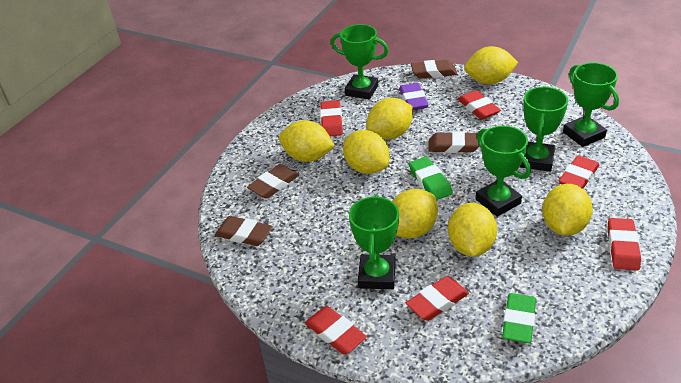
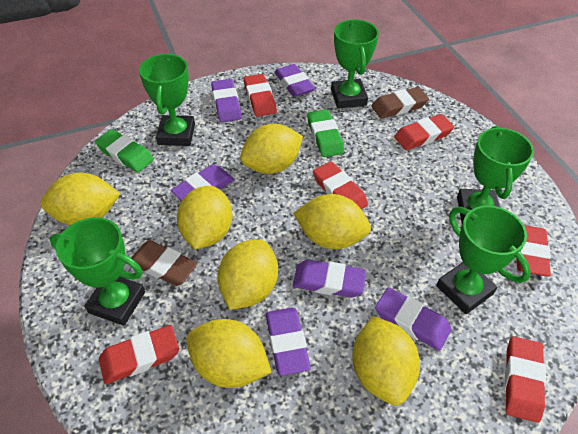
brown eraser: [215,216,273,246] [247,164,299,199] [411,60,457,79] [428,131,480,153] = 4 -> [131,240,198,286] [371,87,429,119] = 2
purple eraser: [399,83,429,110] = 1 -> [171,164,235,201] [211,79,242,122] [266,307,311,376] [274,64,315,97] [292,260,366,298] [375,287,452,351] = 6

